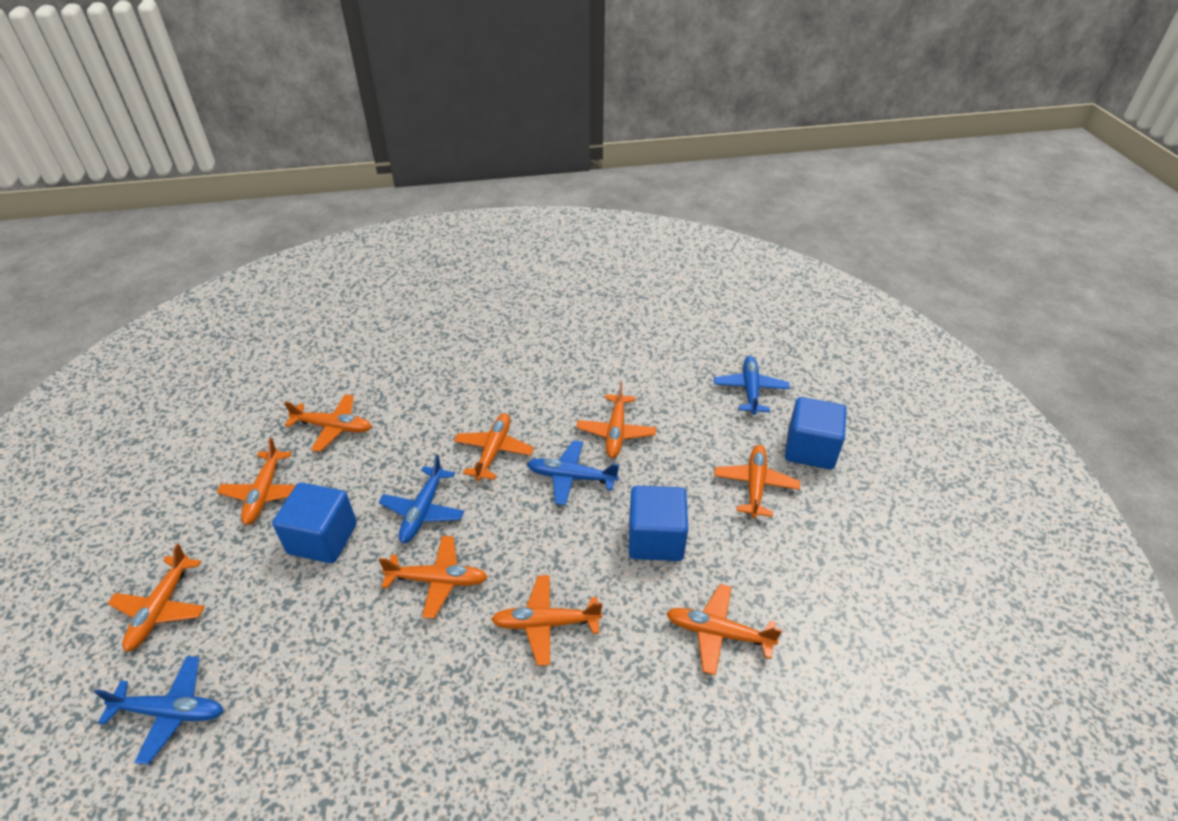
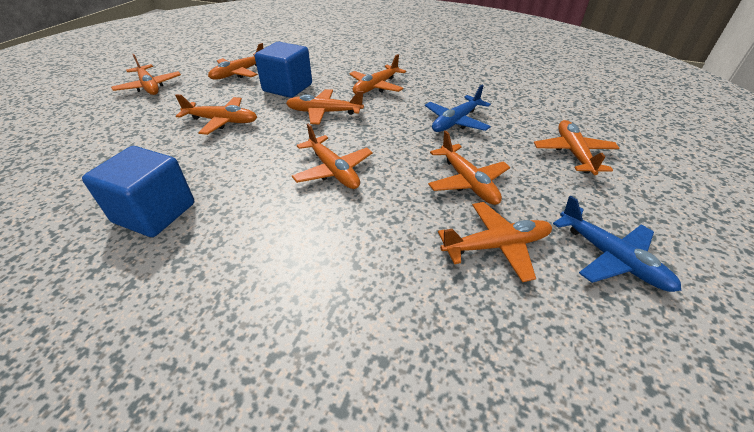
blue cube: [272,483,357,563] [629,486,688,561] [785,397,847,469] = 3 -> [82,146,194,237] [255,42,312,98] = 2
blue plane: [94,656,223,764] [379,455,464,543] [527,440,619,505] [714,356,790,415] = 4 -> [425,85,491,132] [553,196,681,292] = 2

